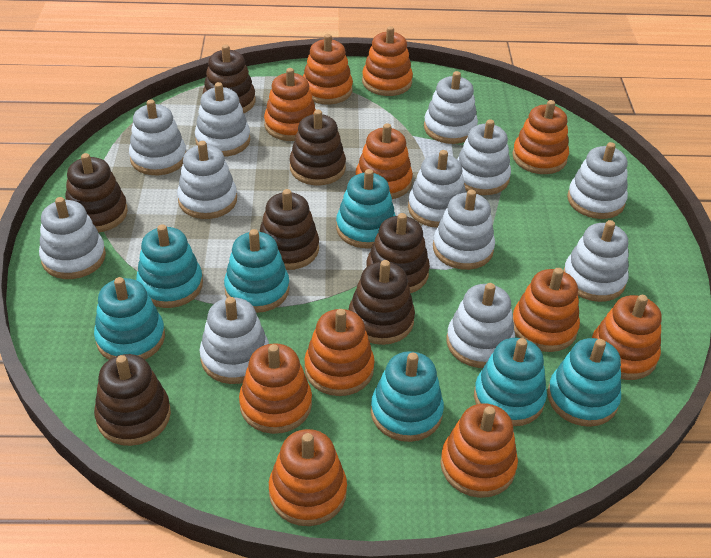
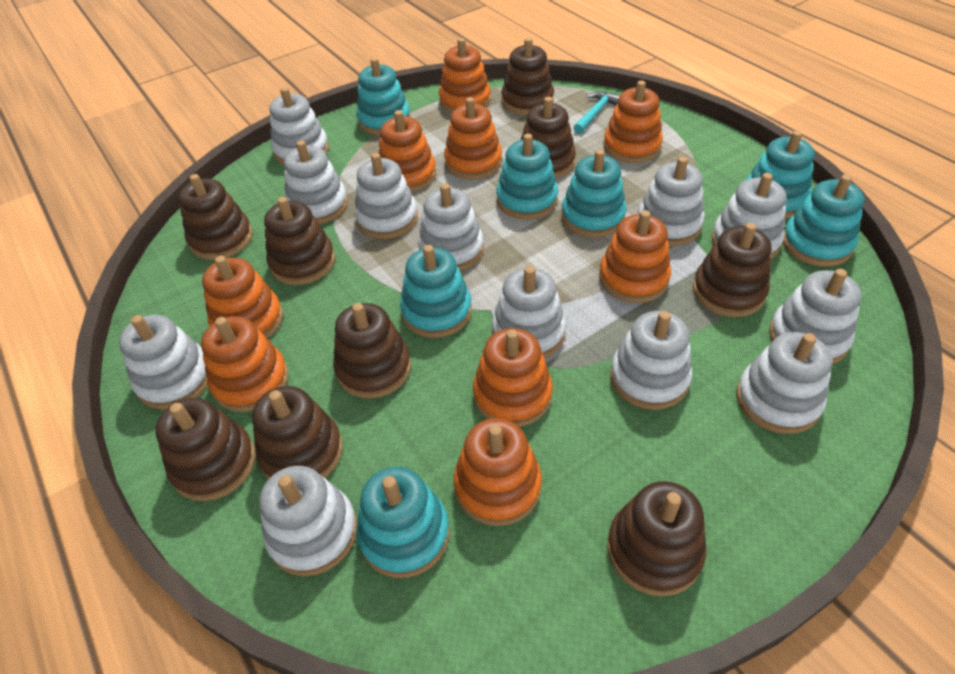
brown stacking toy: [65,153,128,232] [94,354,171,446] [203,44,255,113] [259,189,319,270] [289,110,346,185] [348,260,415,345] [366,213,430,293] = 7 -> [155,398,255,501] [179,174,253,260] [252,386,343,479] [264,197,335,285] [333,303,411,399] [502,38,554,115] [521,97,576,178] [607,481,706,597] [693,223,771,317] = 9
orange stacking toy: [239,343,312,434] [264,68,316,141] [269,429,347,526] [303,34,353,105] [304,309,375,396] [355,123,413,199] [362,26,413,96] [440,403,518,498] [512,100,569,174] [513,268,580,352] [592,295,662,380] = 11 -> [201,316,289,412] [202,256,283,339] [379,110,436,192] [439,38,491,113] [444,97,502,180] [454,418,542,526] [473,328,553,427] [599,210,671,303] [603,81,663,163] = 9
turquoise hammer: none = 0 -> [573,91,620,134] = 1

